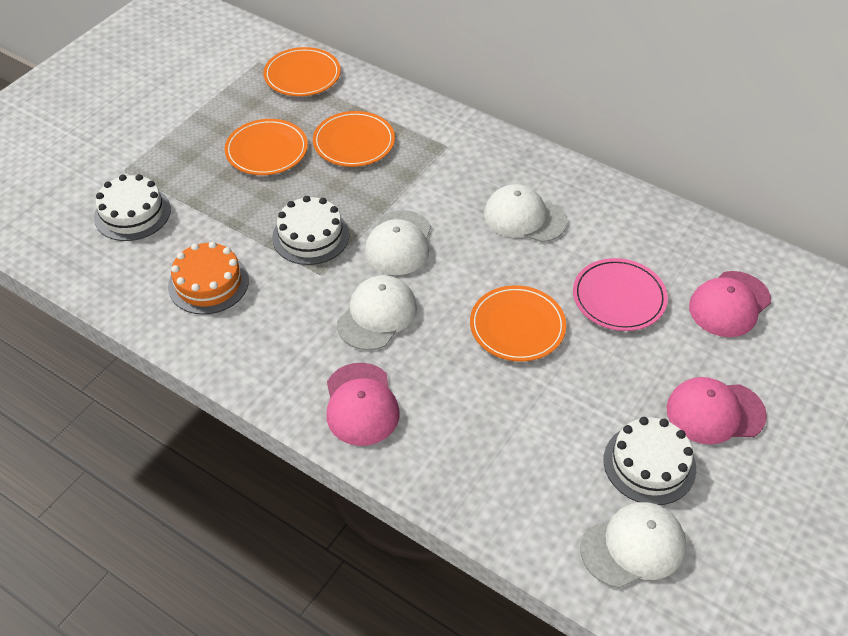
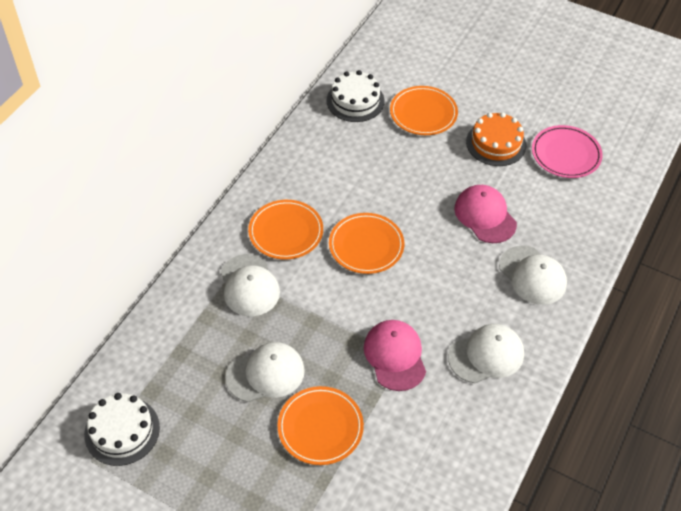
pink cap: [327,363,400,446] [666,377,767,445] [689,271,771,337] = 3 -> [364,320,426,391] [454,185,517,243] = 2
white cake: [94,174,171,241] [272,196,350,265] [604,417,696,505] = 3 -> [84,393,160,466] [327,70,385,122] = 2

